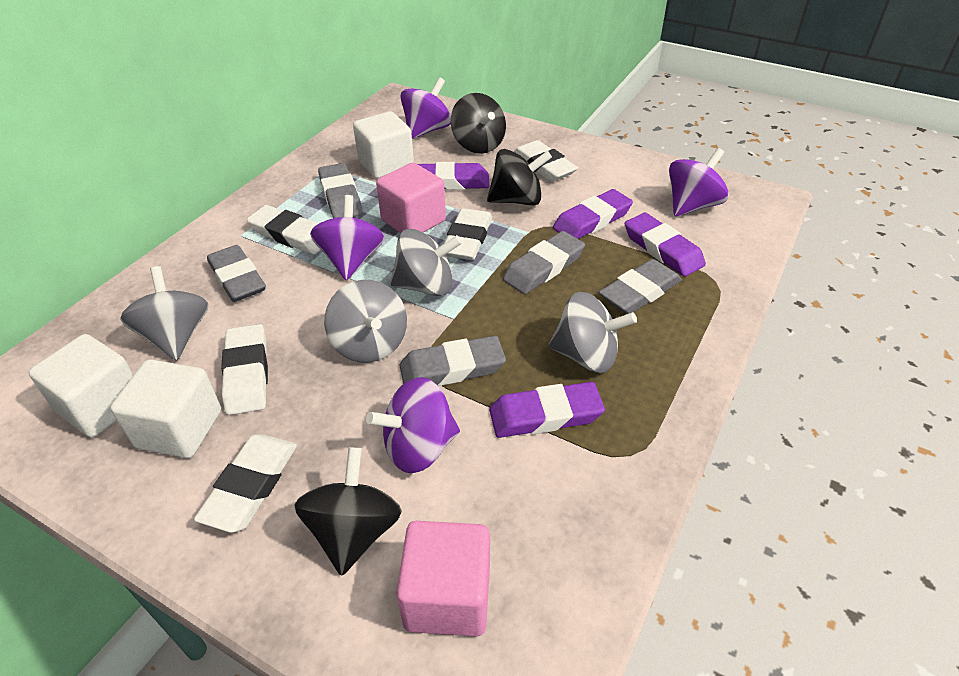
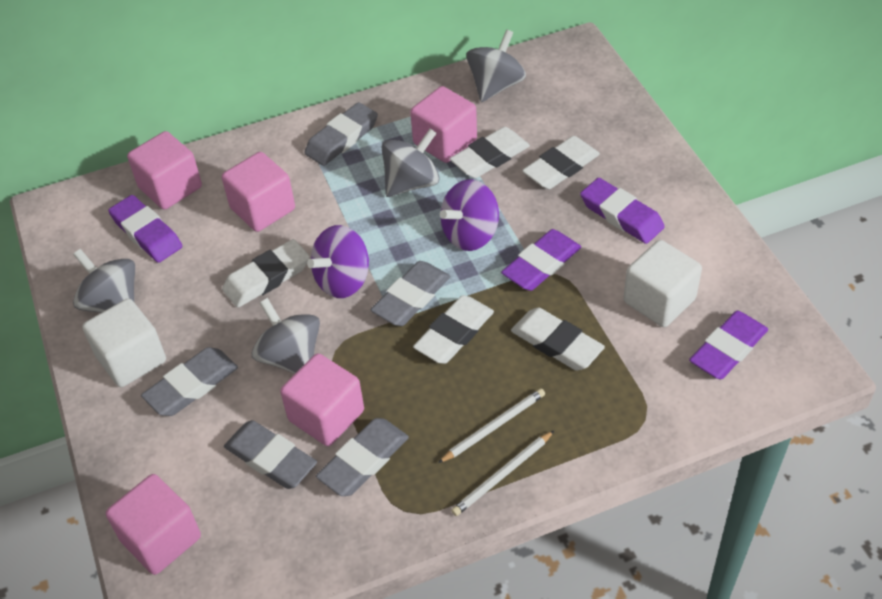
black spinning top: [295,447,402,576] [451,93,506,154] [487,149,552,206] = 3 -> none = 0
pink cube: [376,163,446,233] [397,521,490,636] = 2 -> [106,474,201,575] [127,131,202,210] [222,152,295,232] [280,354,364,446] [410,86,477,163] = 5
purple spinning top: [310,195,384,280] [366,377,460,473] [401,77,451,139] [669,148,729,217] = 4 -> [307,225,369,298] [440,180,499,251] = 2
white cube: [29,334,133,437] [110,359,221,458] [353,111,414,179] = 3 -> [82,299,166,387] [623,240,702,327] = 2
white pencil: none = 0 -> [438,388,545,463] [451,431,554,516] = 2

